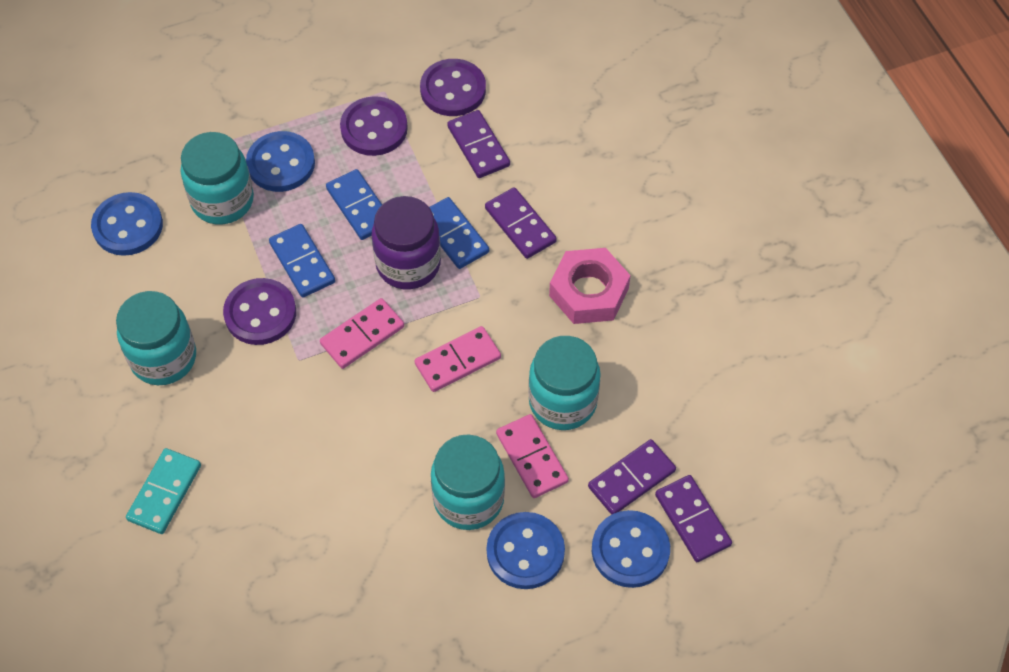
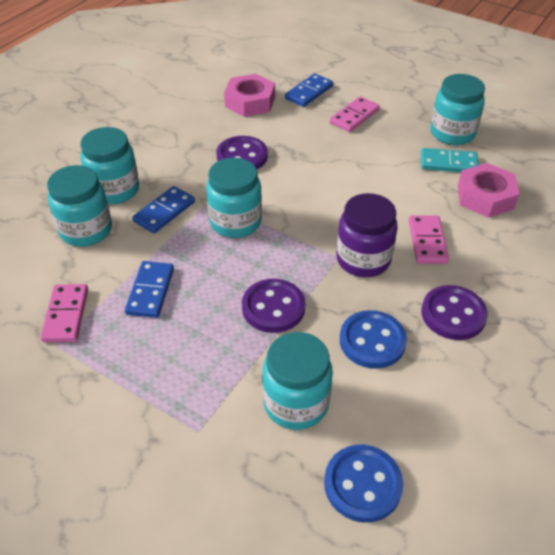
blue button: [91,192,163,256] [246,131,315,192] [487,512,565,589] [592,510,670,588] = 4 -> [324,445,403,523] [340,310,407,369] = 2
pink nut: [549,248,631,324] = 1 -> [224,74,275,117] [458,163,520,218] = 2
purple domino: [447,110,510,178] [485,187,557,259] [588,439,676,515] [655,475,732,562] = 4 -> none = 0
turquoise jar: [116,291,196,385] [181,132,254,224] [431,434,505,530] [528,336,601,430] = 4 -> [47,165,112,247] [80,127,139,204] [206,158,262,238] [262,332,333,430] [430,74,485,145] = 5

